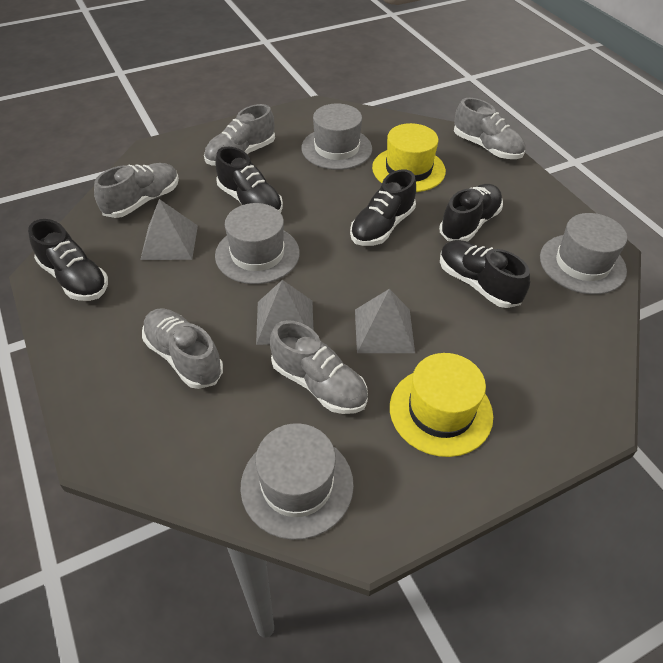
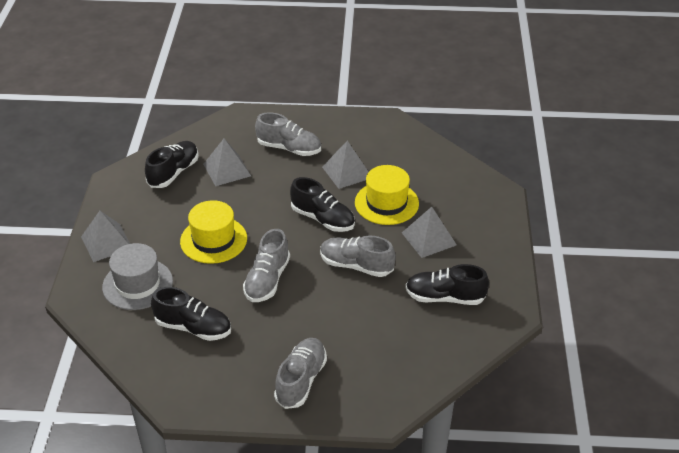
black shoe: [28,219,108,301] [215,147,283,213] [350,169,416,246] [439,184,503,242] [440,240,530,308] = 5 -> [145,141,199,188] [151,287,231,341] [290,177,355,232] [405,264,489,305] = 4
grey hat: [215,203,300,284] [240,423,354,540] [301,104,372,170] [540,213,627,295] = 4 -> [102,243,173,310] = 1
grey pyramid: [140,199,198,260] [256,280,313,345] [355,289,415,353] = 3 -> [81,211,130,262] [203,139,251,186] [322,140,368,189] [402,207,457,258] = 4
grey shoe: [94,163,179,218] [142,308,223,389] [204,104,275,166] [270,320,368,414] [454,98,525,159] = 5 -> [243,229,290,302] [255,112,321,156] [274,338,327,409] [320,236,396,277] = 4

